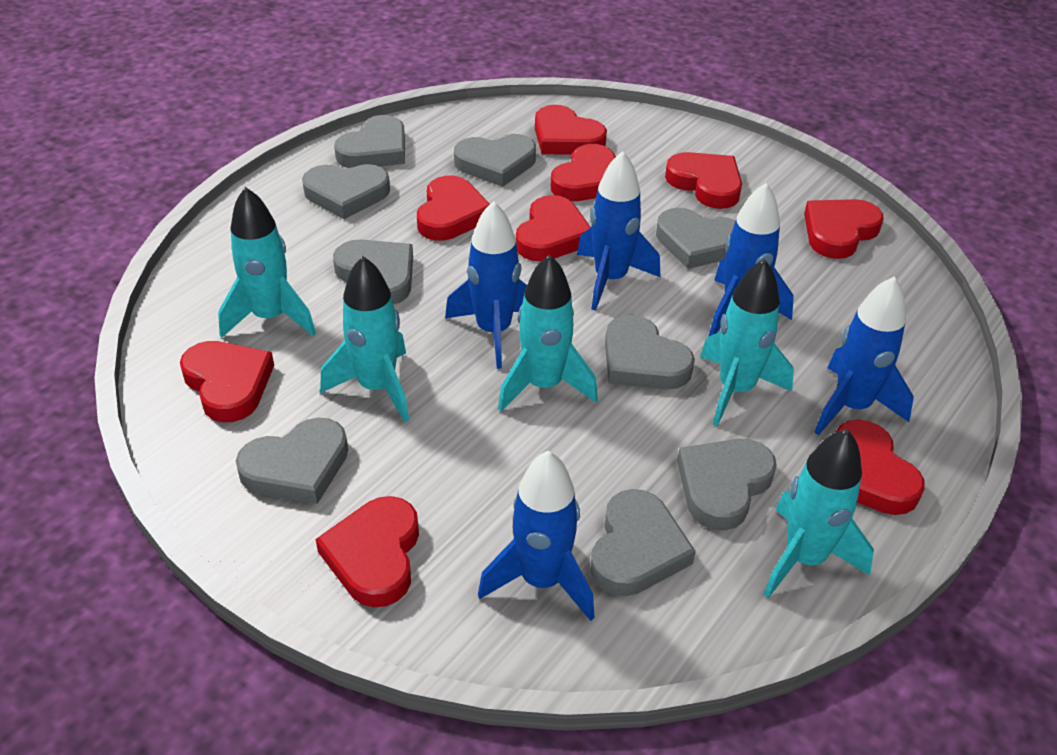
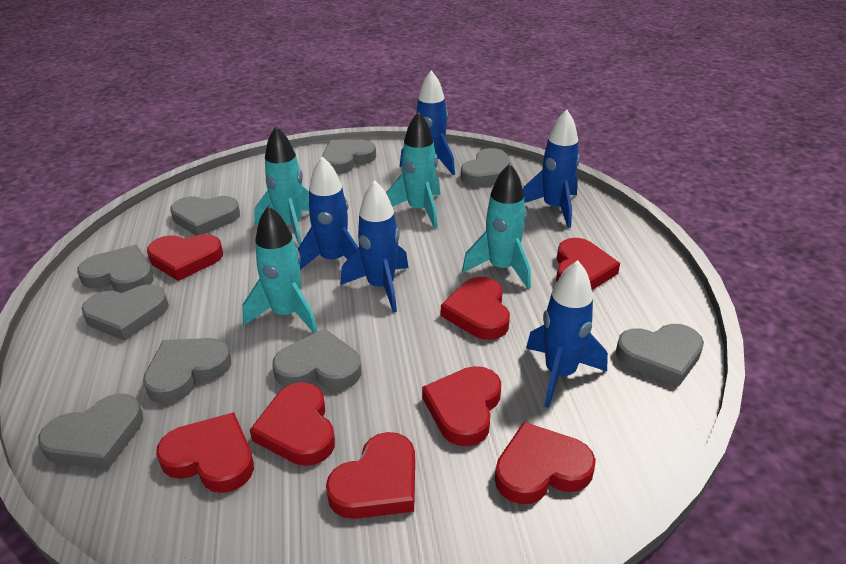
red heart: [180,341,274,422] [316,496,419,607] [417,176,490,241] [516,195,591,261] [535,105,607,155] [551,144,616,201] [665,152,742,209] [804,199,884,259] [836,419,925,515] = 9 -> [147,234,223,281] [156,412,254,493] [250,382,335,466] [326,432,415,519] [422,366,501,447] [441,277,510,340] [495,422,596,504] [556,238,620,290] = 8
turquoise rocket: [218,187,316,338] [320,256,409,422] [498,254,598,412] [700,259,794,426] [764,429,874,598] = 5 -> [242,206,318,333] [254,126,309,246] [386,111,440,228] [462,163,531,289] = 4

